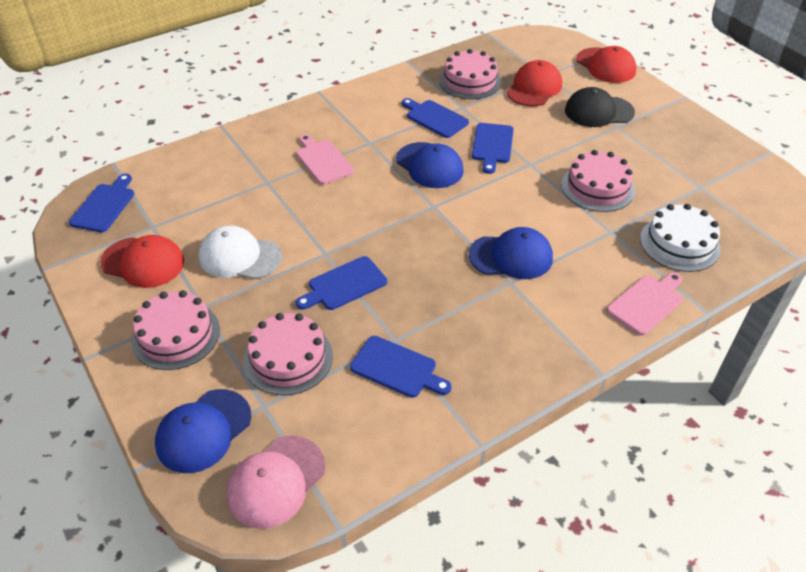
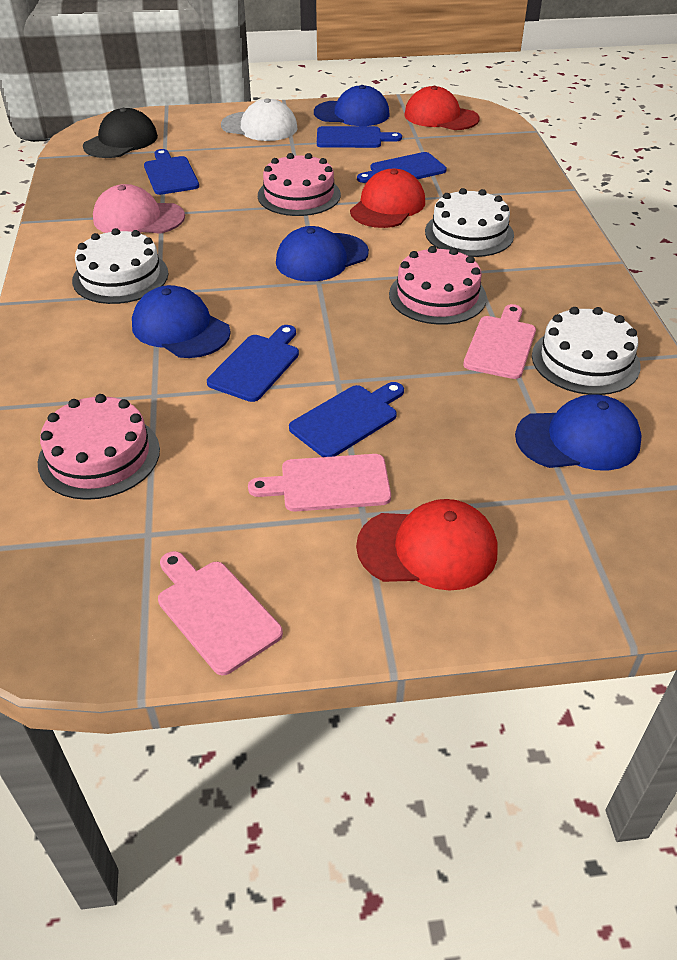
blue cap: [155,389,251,473] [396,142,464,188] [469,227,553,279] = 3 -> [132,285,231,358] [276,226,369,282] [314,85,390,126] [515,394,642,471] = 4
pink cake: [131,290,220,370] [243,313,333,395] [439,49,501,99] [561,150,635,212] = 4 -> [38,394,160,500] [258,153,341,216] [389,246,487,325] = 3
pink cutting board: [296,134,354,185] [607,272,683,335] = 2 -> [158,551,283,675] [248,454,391,511] [463,304,536,379] = 3
white cake: [640,204,720,272] = 1 -> [72,228,168,304] [425,188,514,257] [532,307,640,395] = 3

